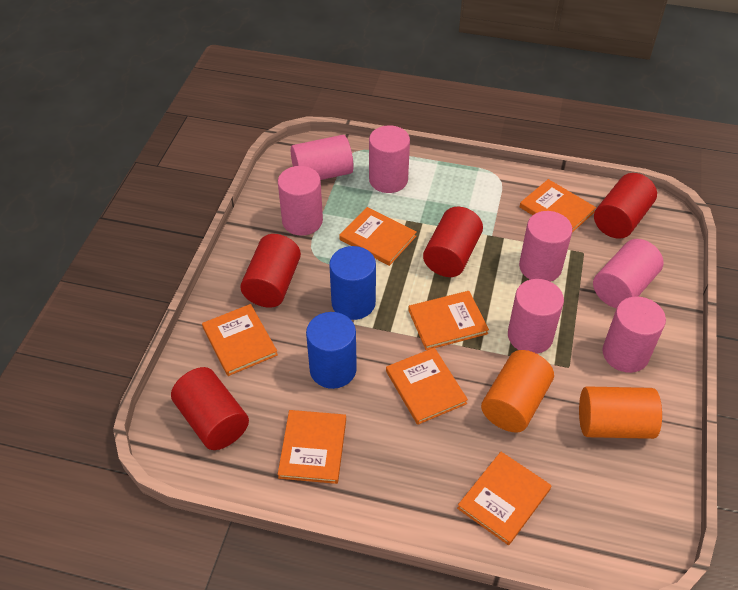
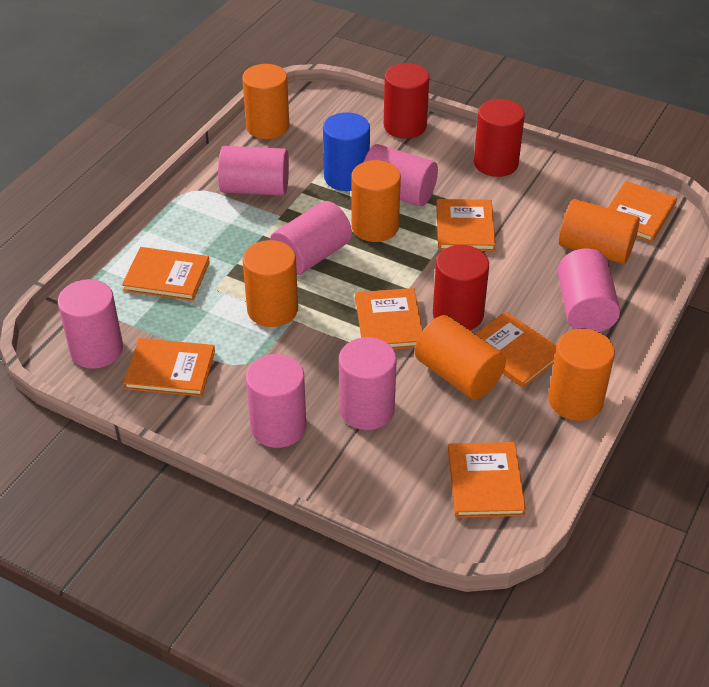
blue cylinder: [306,312,357,389] [329,246,376,320] = 2 -> [323,112,370,191] = 1
orange cylinder: [481,350,554,432] [579,386,662,439] = 2 -> [242,64,289,139] [243,240,298,327] [351,160,401,242] [415,315,506,400] [548,329,615,421] [559,199,640,264] = 6
red cylinder: [171,367,249,450] [240,234,301,308] [423,206,483,277] [594,173,657,239] = 4 -> [384,63,429,139] [433,245,489,330] [474,99,525,177] = 3

